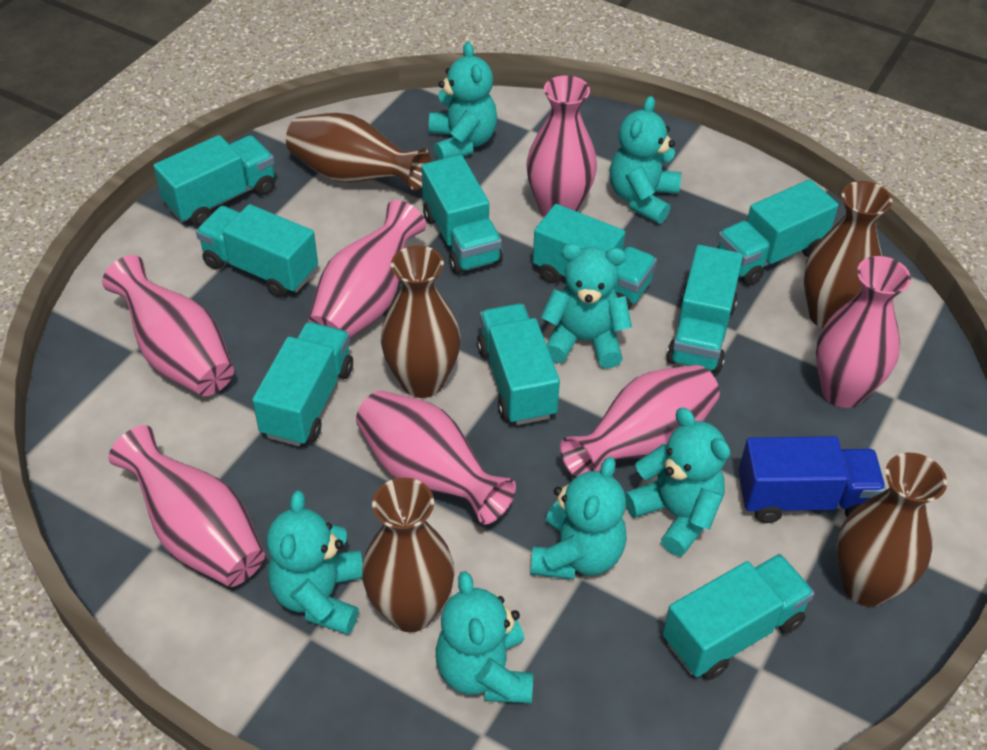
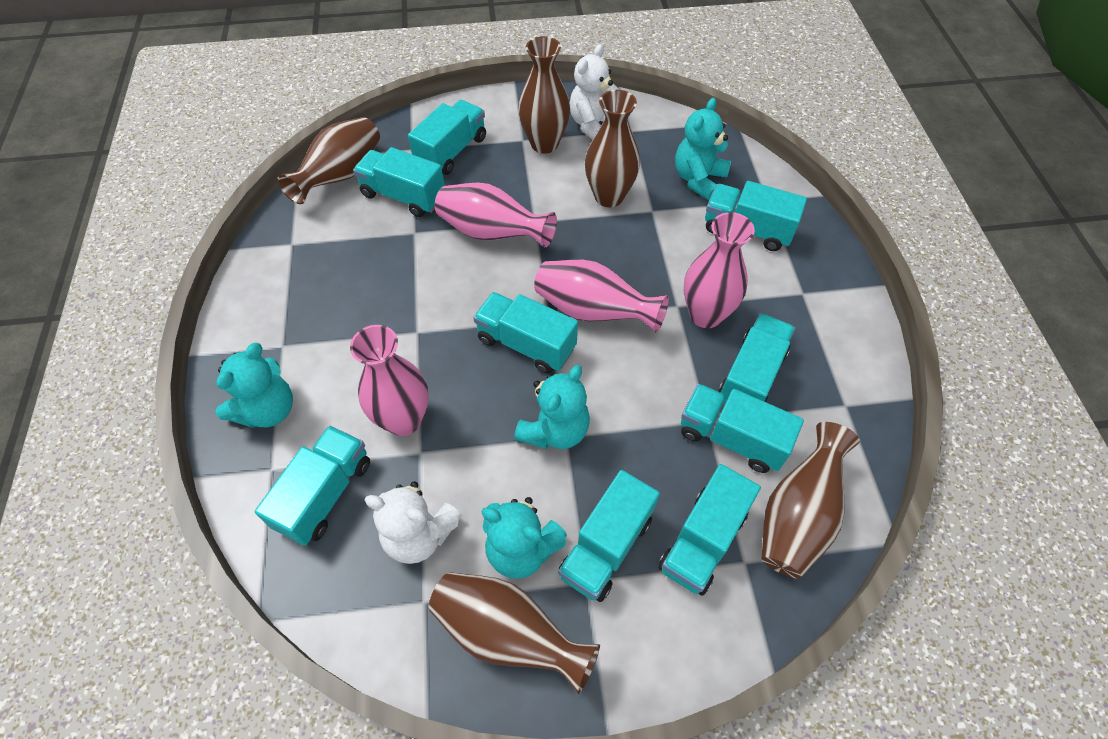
blue truck: [739,436,886,523] = 1 -> none = 0
pink vase: [102,255,234,396] [108,425,265,587] [308,200,426,338] [356,391,516,525] [526,75,597,217] [560,365,720,477] [816,256,911,408] = 7 -> [350,325,429,436] [435,182,557,247] [534,260,669,332] [684,212,755,328] = 4
turquoise teddy bear: [267,491,363,635] [429,42,497,160] [436,571,533,703] [531,457,627,580] [541,244,632,368] [610,96,681,224] [625,408,730,556] = 7 -> [216,343,293,428] [481,497,567,579] [514,365,590,449] [675,98,731,200] = 4
white teddy bear: none = 0 -> [365,481,462,564] [570,44,620,140] = 2

